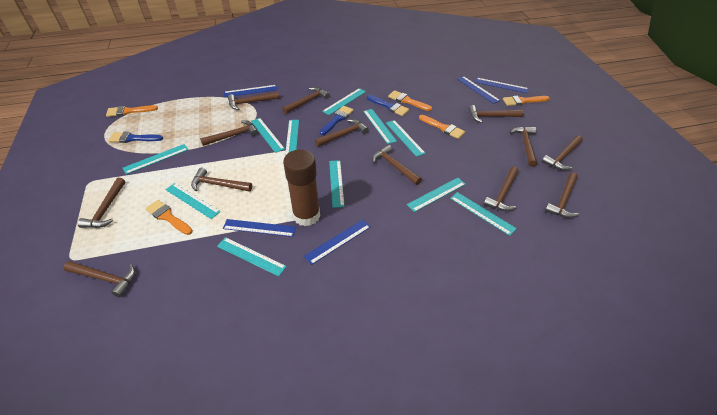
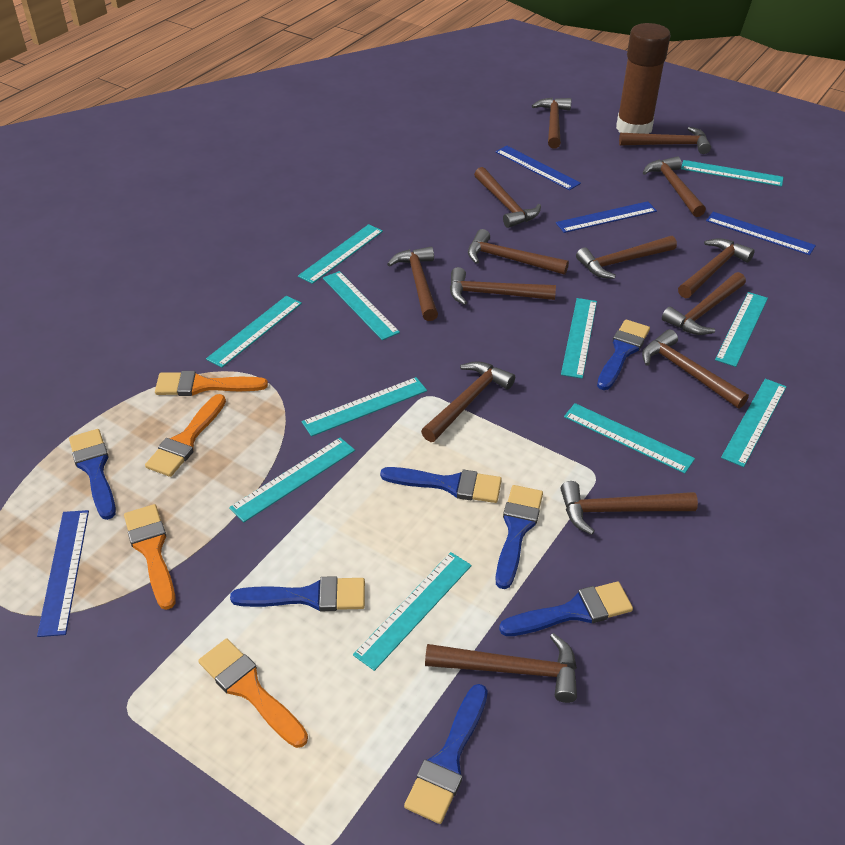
blue brush: [108,132,163,143] [320,106,354,135] [367,95,409,116] = 3 -> [69,429,116,520] [230,576,365,611] [380,467,502,503] [404,684,488,824] [496,485,543,589] [499,581,633,636] [597,319,650,390] = 7
blue ruler: [223,219,296,237] [224,85,278,97] [304,219,371,265] [457,76,500,104] [475,78,529,93] = 5 -> [37,510,89,637] [495,145,581,190] [556,201,657,233] [706,212,816,255] = 4
brown hammer: [63,261,135,297] [77,178,125,228] [191,168,252,192] [200,120,258,146] [228,92,279,110] [282,87,330,114] [315,119,369,147] [372,145,422,185] [469,105,523,123] [483,167,519,211] [510,127,537,167] [542,135,583,170] [545,173,579,218] = 13 -> [387,247,438,321] [421,361,515,442] [425,633,577,703] [450,267,556,305] [468,229,569,275] [474,167,541,228] [532,98,572,149] [561,481,698,535] [576,236,677,279] [619,127,711,154] [642,329,749,408] [643,156,706,217] [662,272,746,335] [678,238,755,298] = 14
orange brush: [106,105,158,117] [145,200,192,235] [388,90,432,111] [419,115,465,139] [503,96,550,106] = 5 -> [124,504,176,610] [145,394,226,477] [155,371,268,396] [198,638,308,748] = 4

